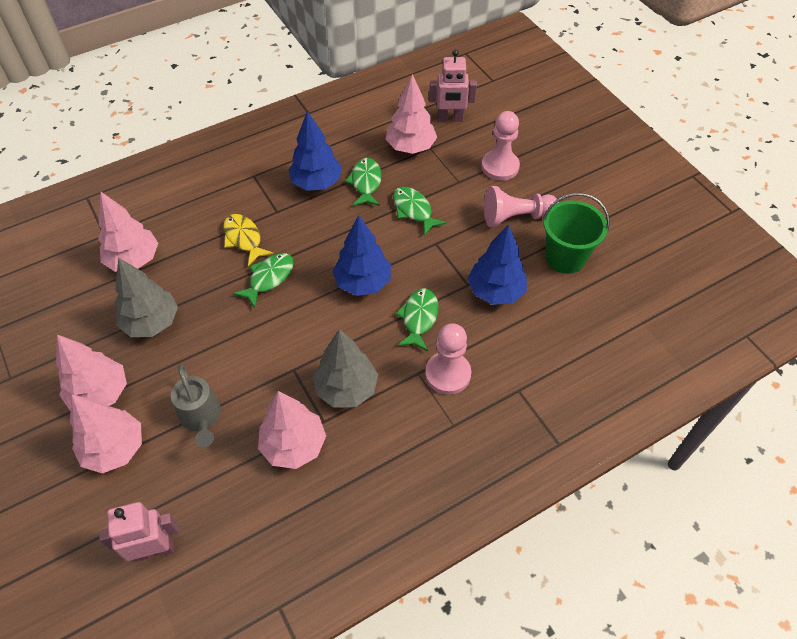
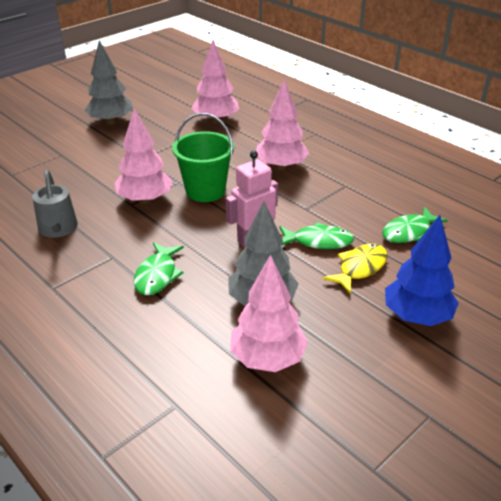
blue tree: [288,111,342,191] [332,215,391,296] [468,224,527,305] = 3 -> [385,215,459,326] = 1
green fish: [233,253,294,308] [345,158,382,206] [393,187,447,236] [395,288,439,351] = 4 -> [134,242,184,295] [279,222,354,249] [382,206,448,243] = 3
pink pawn: [425,323,471,395] [481,111,520,181] [484,186,559,227] = 3 -> none = 0
pink robot: [99,502,179,562] [429,50,477,122] = 2 -> [226,151,278,247] = 1
pink tree: [56,335,127,410] [70,395,142,473] [98,191,158,272] [258,391,326,469] [386,74,437,154] = 5 -> [115,109,173,204] [191,40,239,123] [230,254,308,372] [256,79,309,170] = 4

